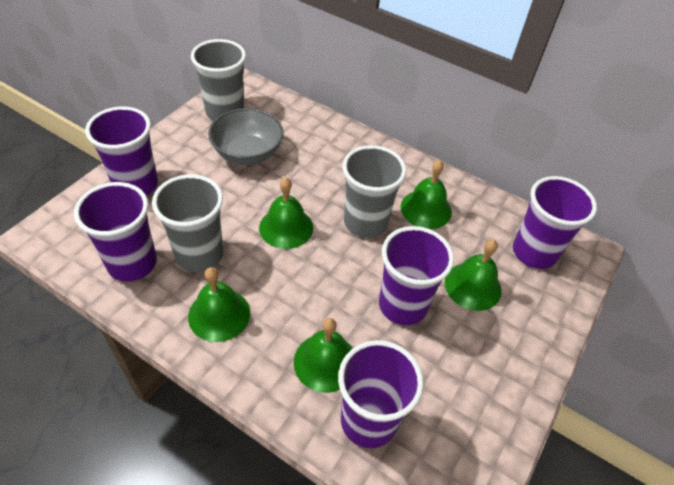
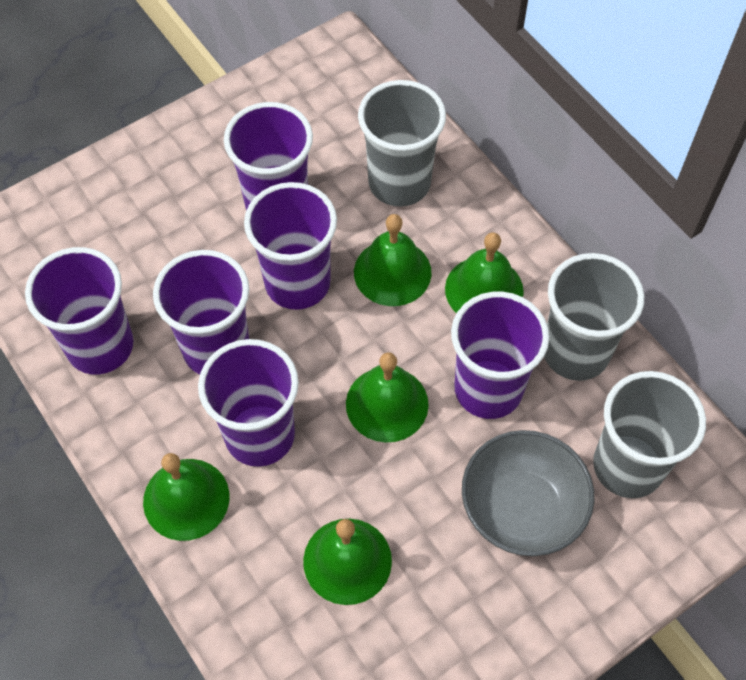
purple cup: [74,182,157,281] [85,106,158,196] [338,340,424,448] [379,226,454,325] [513,176,597,269] = 5 -> [25,247,134,375] [153,250,249,374] [198,339,299,467] [224,102,313,211] [244,182,337,310] [451,291,549,419] = 6

